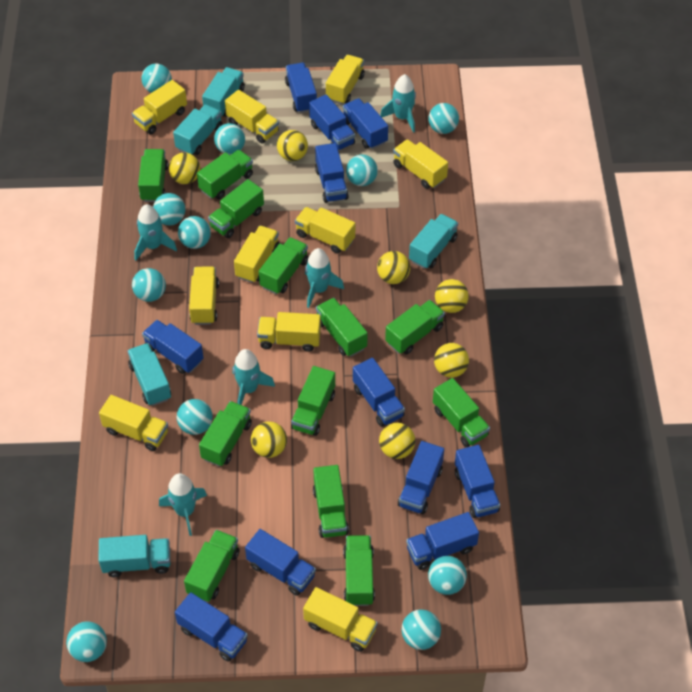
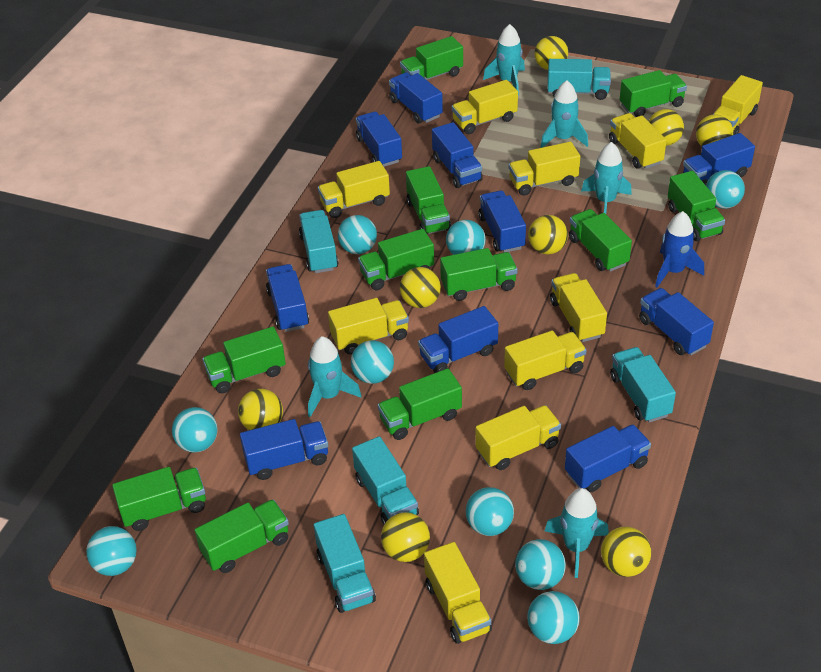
blue rocket: none = 0 -> [655,211,704,287] = 1
blue truck: [142,320,204,374] [175,592,248,662] [245,529,316,596] [285,63,317,113] [309,95,355,150] [315,143,349,203] [343,98,388,149] [353,358,405,427] [398,441,444,514] [406,512,479,570] [455,445,500,518] = 11 -> [240,419,328,480] [266,264,309,332] [356,112,402,167] [389,72,443,123] [418,306,498,373] [432,122,483,188] [479,190,526,252] [565,424,651,492] [639,288,714,355] [683,133,755,185] = 10
green truck: [138,149,168,202] [184,530,239,602] [197,150,253,199] [199,401,252,467] [208,179,264,238] [259,237,308,294] [291,366,335,436] [313,465,349,538] [316,298,368,357] [343,535,375,606] [385,300,445,355] [433,378,490,447] = 12 -> [112,467,206,531] [195,499,289,573] [202,327,286,393] [358,229,434,290] [378,368,462,440] [400,36,463,80] [406,166,451,234] [440,248,518,301] [569,209,632,272] [620,70,687,117] [667,171,725,241] = 11
turquoise ball: [66,621,107,662] [132,268,166,302] [141,64,172,93] [153,193,185,225] [177,399,213,435] [178,216,211,249] [214,123,245,155] [346,154,378,186] [402,609,441,650] [428,103,459,134] [428,556,467,595] = 11 -> [86,526,137,576] [172,407,217,453] [338,215,377,254] [351,340,394,384] [446,220,486,255] [466,487,514,536] [515,539,566,590] [527,591,580,644] [706,170,745,209] = 9
yellow ball: [169,152,200,184] [251,422,287,458] [277,130,308,161] [377,251,410,284] [379,423,415,459] [434,343,469,378] [435,279,469,313] = 7 -> [238,389,283,430] [381,512,430,562] [400,267,441,308] [528,215,568,254] [534,36,568,70] [601,527,651,577] [649,109,684,146] [696,114,733,147] = 8

